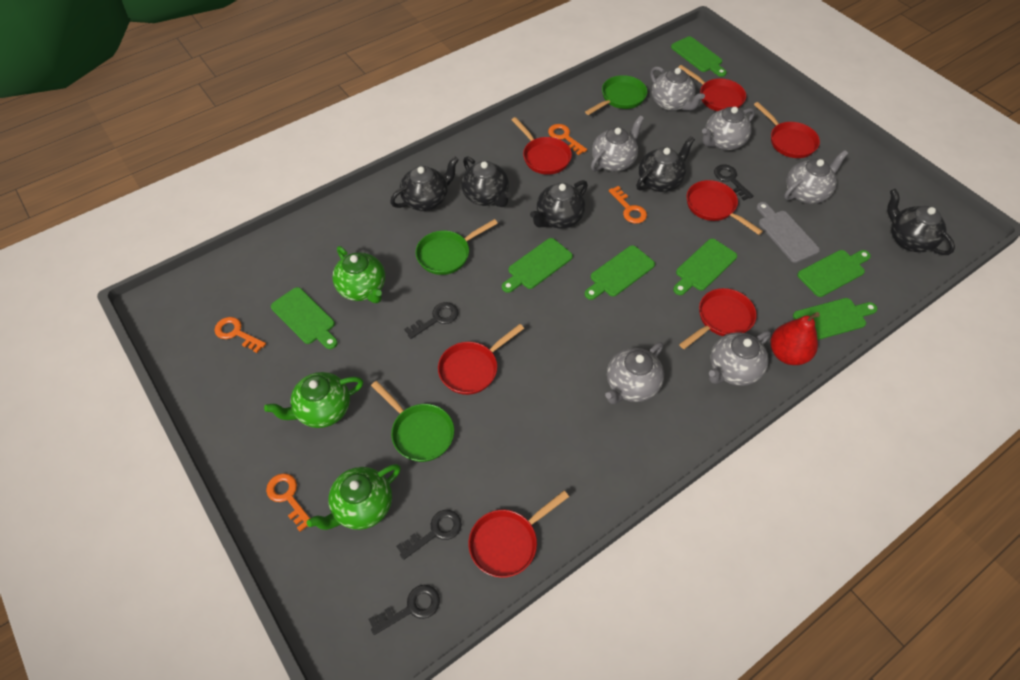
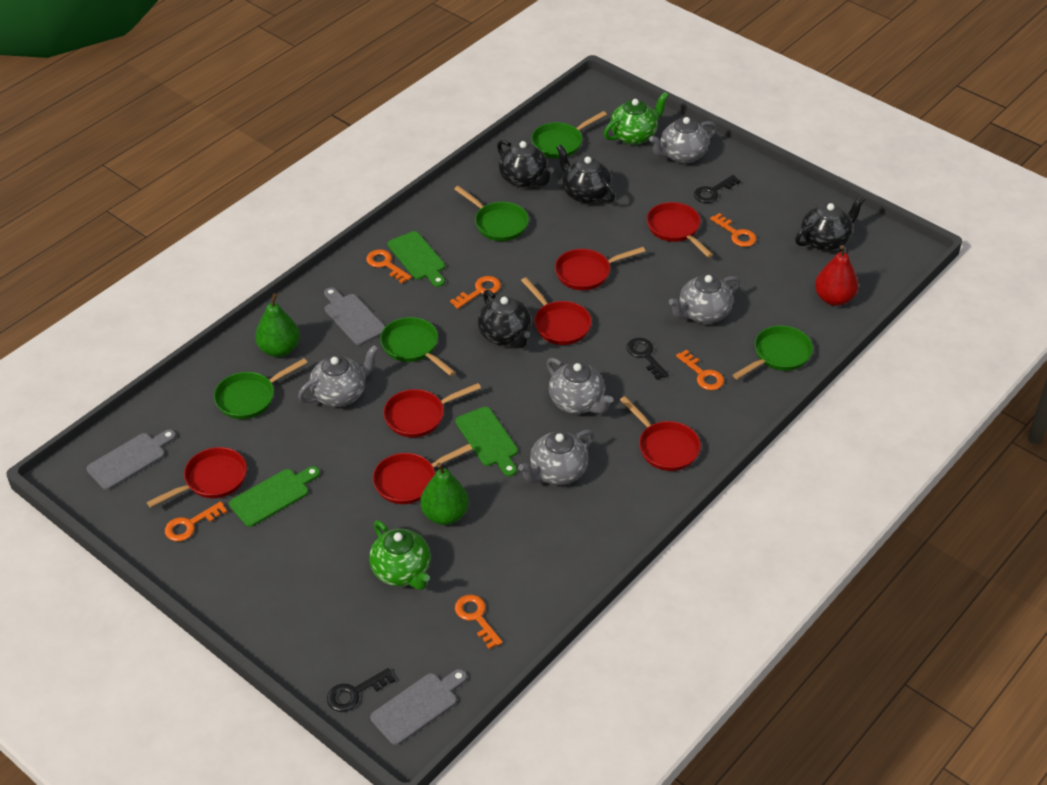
black key: [369,585,440,635] [396,510,462,560] [404,302,458,339] [714,164,754,201] = 4 -> [327,668,395,712] [626,338,669,380] [694,175,741,203] = 3
black teapot: [390,156,459,211] [461,156,511,207] [530,180,588,228] [636,136,695,192] [887,189,955,255] = 5 -> [478,290,532,348] [497,140,554,188] [556,145,615,204] [795,195,865,251] = 4
green cutting board: [271,287,338,349] [502,238,573,293] [585,245,655,300] [671,36,727,77] [673,239,737,295] [793,298,877,340] [797,250,871,297] = 7 -> [229,466,320,527] [388,231,445,287] [455,407,518,476] = 3
green pan: [371,381,454,462] [415,219,498,275] [585,75,647,115] = 3 -> [214,358,308,419] [380,317,455,376] [454,186,529,241] [531,111,607,158] [733,325,813,379] = 5
green pear: none = 0 -> [255,293,300,357] [420,463,469,525] = 2
green teapot: [264,372,363,428] [307,464,401,530] [332,246,385,303] = 3 -> [369,520,431,590] [604,92,669,145] = 2
grey cutting board: [757,202,820,263] = 1 -> [86,429,176,490] [324,288,386,345] [370,669,467,745] = 3
grey teapot: [591,115,644,172] [605,342,664,404] [650,66,705,111] [702,107,755,151] [709,331,771,386] [784,150,848,204] = 6 -> [298,345,379,407] [518,429,595,485] [546,358,613,414] [649,117,717,164] [669,274,740,324] = 5
orange key: [214,317,266,353] [266,473,310,532] [548,124,587,155] [609,186,647,224] = 4 -> [165,501,228,541] [366,249,412,283] [450,276,501,309] [455,595,503,649] [676,349,724,390] [710,213,756,247] = 6

